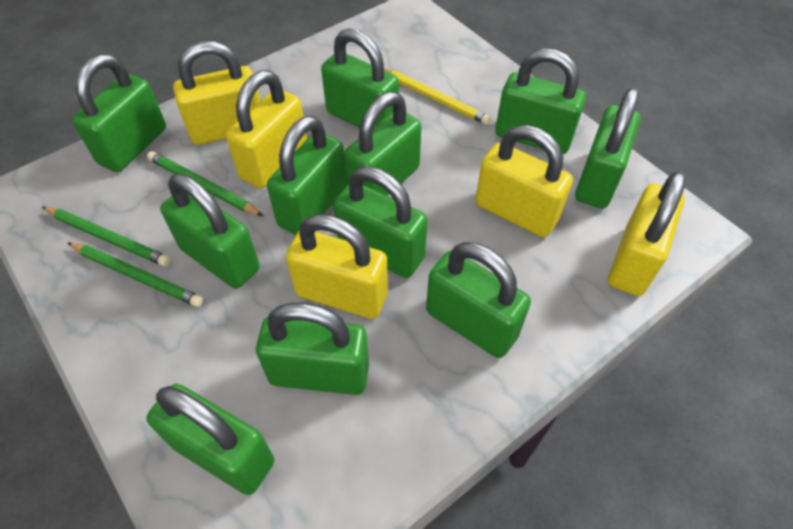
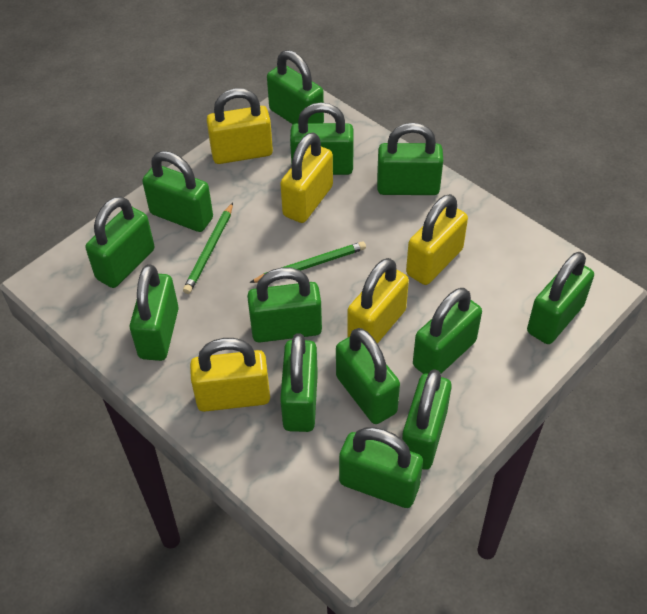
green padlock: [72,54,166,172] [146,384,274,495] [160,174,260,289] [256,303,369,395] [267,116,347,235] [321,29,399,128] [333,166,428,278] [344,92,421,196] [426,242,531,358] [495,49,586,154] [575,88,641,208] = 11 -> [85,196,155,288] [130,264,179,361] [142,151,213,232] [247,267,322,343] [267,50,324,124] [280,333,318,432] [290,102,354,175] [336,328,400,424] [339,427,423,508] [377,123,443,195] [402,369,452,470] [413,288,482,374] [527,252,594,344] = 13
green pencil: [42,207,171,267] [67,242,203,307] [147,151,263,216] = 3 -> [183,203,233,294] [249,241,366,283] = 2
yellow pencil: [384,68,491,125] = 1 -> none = 0

